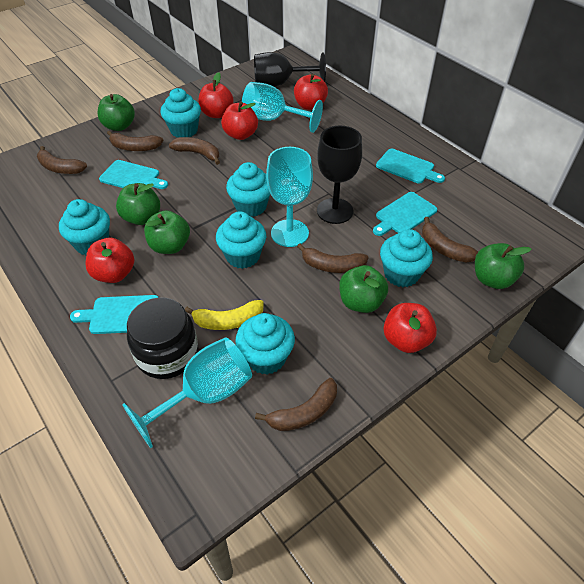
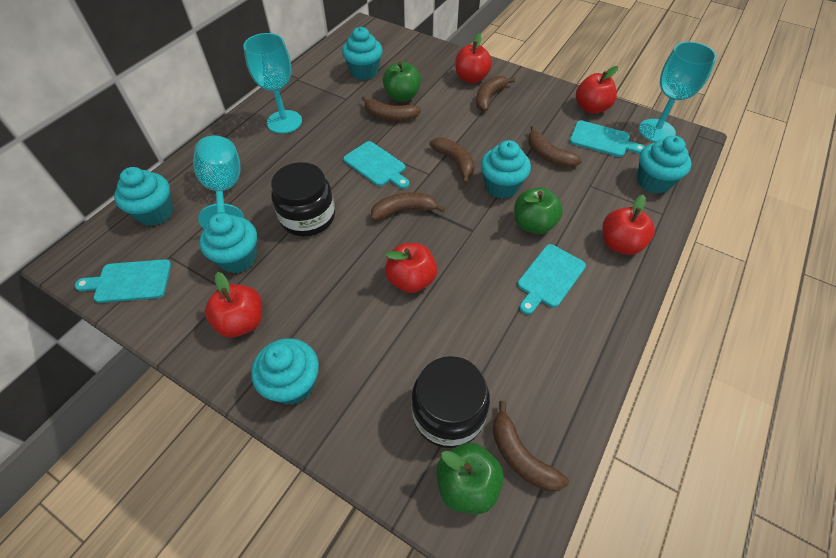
black goblet: [254,52,326,87] [317,126,362,224] = 2 -> none = 0
black jar: [127,297,198,379] = 1 -> [271,162,335,237] [411,356,490,448] = 2
green apple: [97,94,135,131] [116,183,160,225] [144,210,190,254] [339,265,388,313] [475,243,531,289] = 5 -> [383,61,421,101] [436,442,504,514] [514,187,563,234] = 3
yellow banana: [185,300,264,330] = 1 -> none = 0

